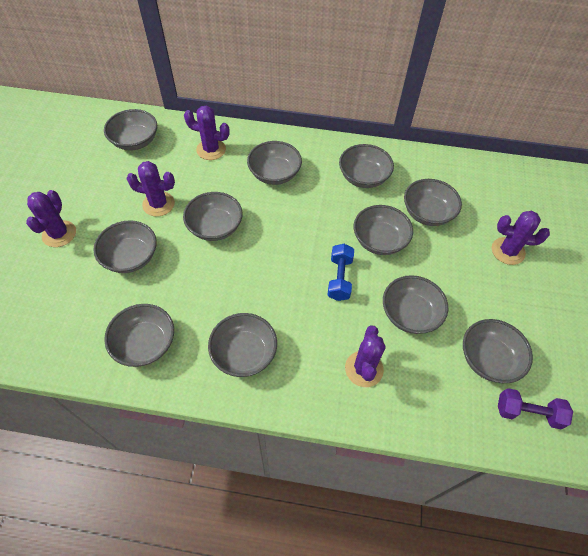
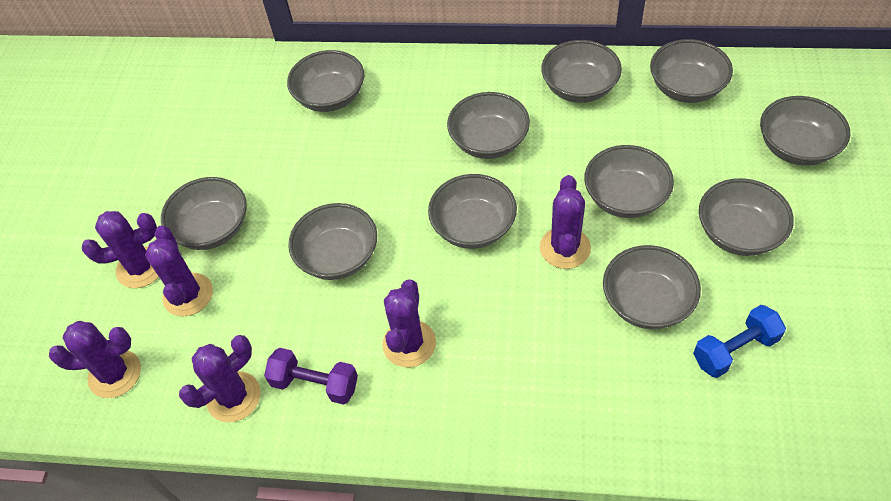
purple cactus: [26,190,76,247] [126,161,175,216] [184,106,230,160] [345,325,386,387] [492,211,550,265] = 5 -> [49,321,141,398] [82,211,159,288] [145,226,213,317] [179,335,261,422] [382,279,436,367] [540,175,591,269] = 6

